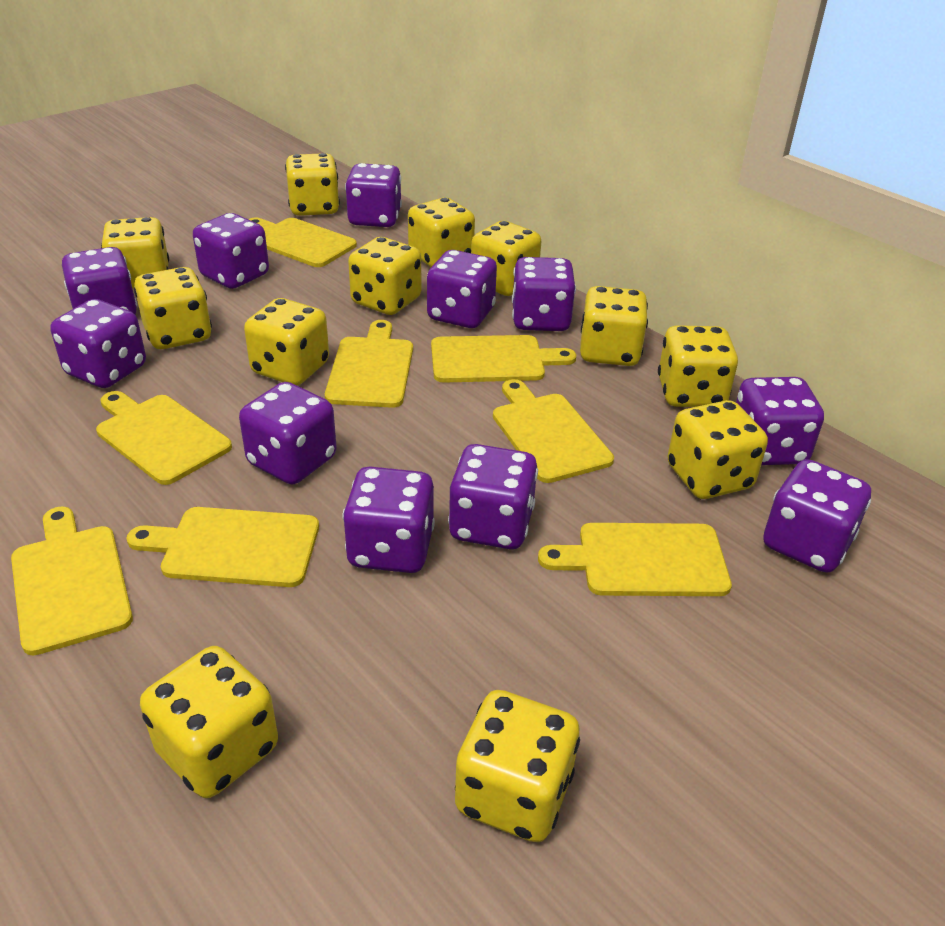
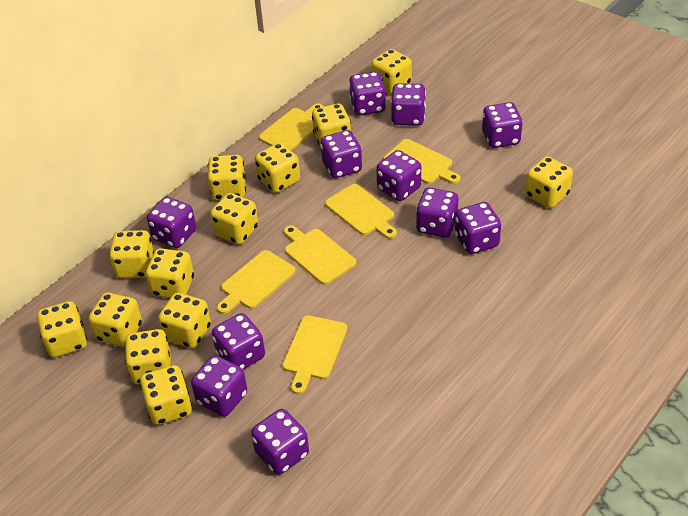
yellow cutting board: [11,506,133,655] [96,391,232,485] [126,507,319,587] [248,218,357,267] [325,320,413,408] [431,335,576,383] [493,379,614,483] [538,523,732,596] = 8 -> [217,250,296,314] [259,103,324,150] [282,315,348,394] [284,225,356,285] [325,184,397,239] [383,139,460,184] = 6
yellow dice: [101,217,169,289] [134,267,212,349] [140,646,278,798] [244,298,329,385] [285,153,340,216] [348,237,421,315] [408,198,475,267] [455,690,580,842] [471,221,541,296] [580,286,648,366] [658,325,738,407] [667,400,768,499] = 12 -> [37,301,87,358] [89,293,142,347] [109,230,154,278] [125,329,171,384] [140,365,192,425] [146,248,194,298] [158,293,211,348] [208,155,246,200] [210,193,259,245] [255,143,300,193] [312,104,351,148] [371,49,412,94] [525,156,573,208] = 13

